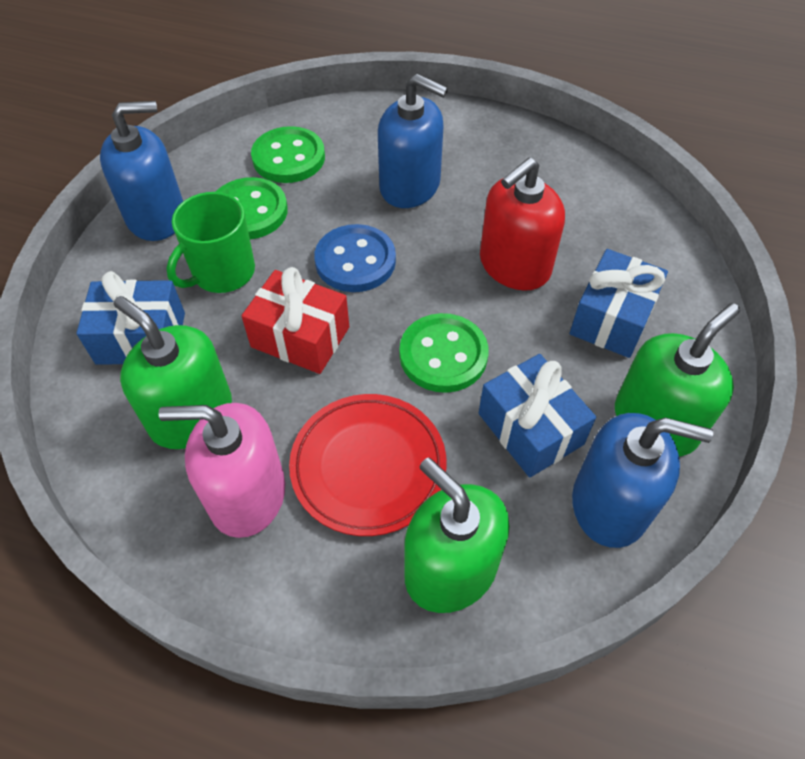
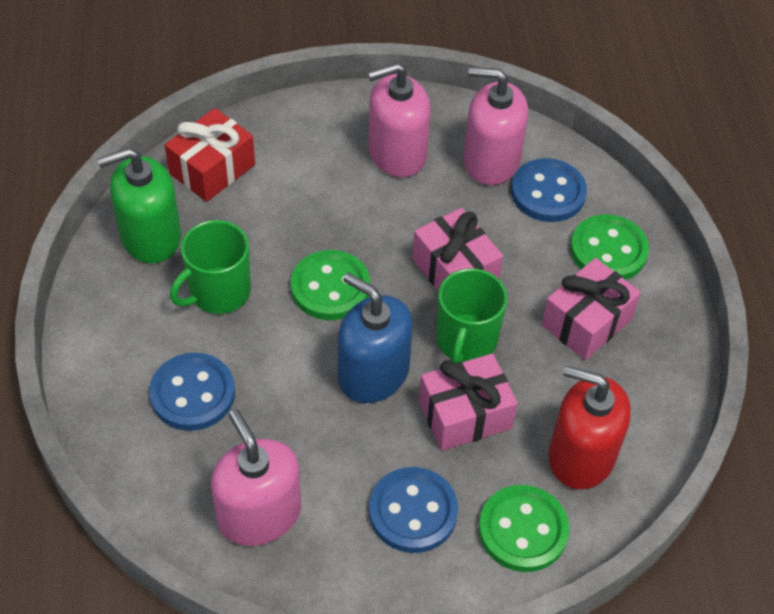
blue button: [314,224,396,292] = 1 -> [149,353,235,431] [369,467,458,553] [511,158,587,222] = 3
blue gift: [76,271,185,365] [479,354,596,478] [570,249,668,358] = 3 -> none = 0
blue soap dispenser: [100,101,183,241] [378,74,448,208] [572,413,713,548] = 3 -> [338,272,413,403] = 1
green mug: [167,192,255,293] = 1 -> [170,220,251,314] [436,268,507,363] = 2
green soap dispenser: [114,296,232,449] [404,458,510,613] [615,303,740,457] = 3 -> [97,148,181,263] = 1
pink gift: none = 0 -> [412,208,503,291] [419,353,518,451] [541,258,641,360] = 3
pink soap dispenser: [158,403,285,538] = 1 -> [211,409,301,546] [368,63,431,177] [463,67,528,185] = 3
red plate: [289,394,447,536] = 1 -> none = 0

